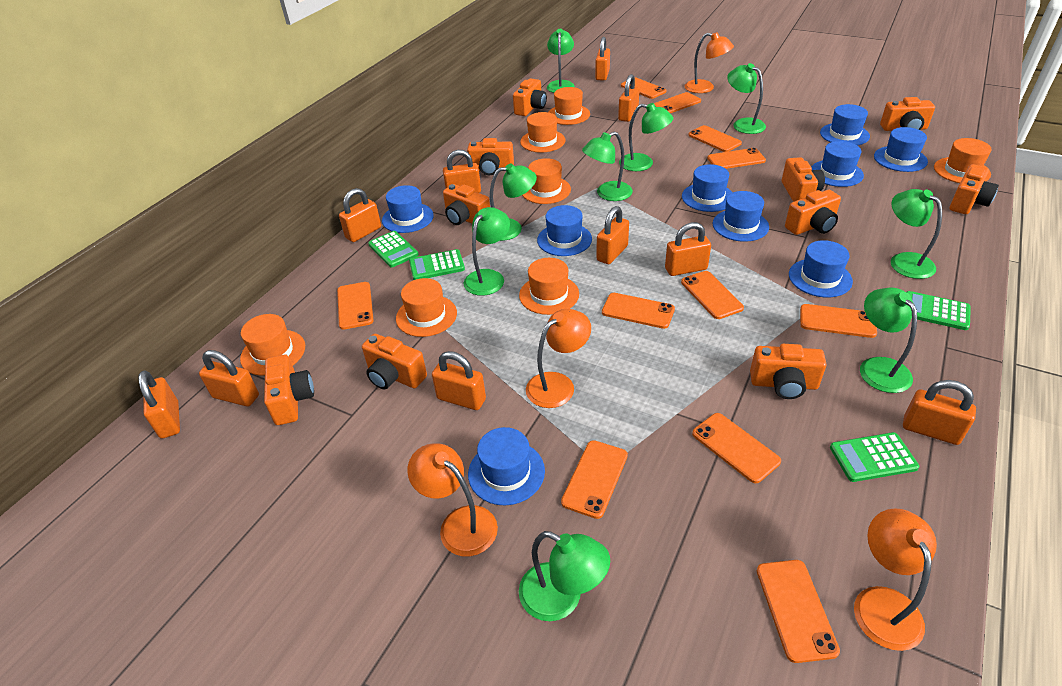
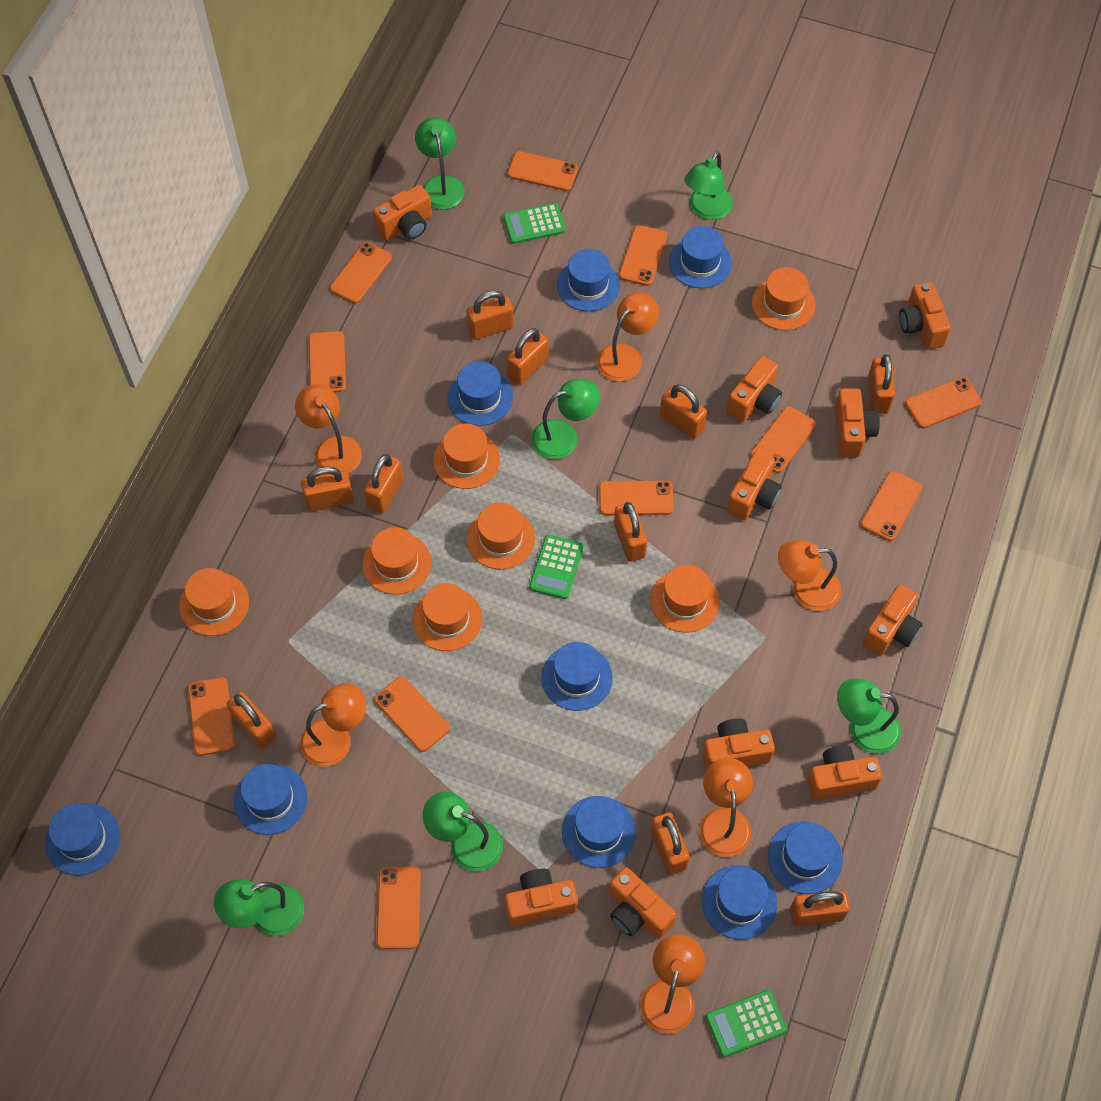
green calculator: [368,231,419,268] [409,249,465,280] [830,432,919,482] [907,291,971,330] = 4 -> [503,203,566,244] [529,535,583,599] [706,990,787,1057] = 3
green lamp: [464,207,510,296] [490,164,537,241] [519,531,610,621] [547,29,575,93] [582,132,633,201] [619,103,673,171] [727,63,766,134] [860,287,917,393] [891,189,942,279] = 9 -> [214,879,304,936] [415,117,465,210] [423,791,503,872] [531,379,600,459] [684,151,733,220] [837,678,901,754] = 6
orange lamp: [407,443,498,557] [526,309,591,408] [685,32,734,93] [854,508,937,651] = 4 -> [295,384,362,473] [300,683,366,767] [597,292,659,382] [640,934,705,1034] [699,758,753,857] [778,540,841,611] = 6

